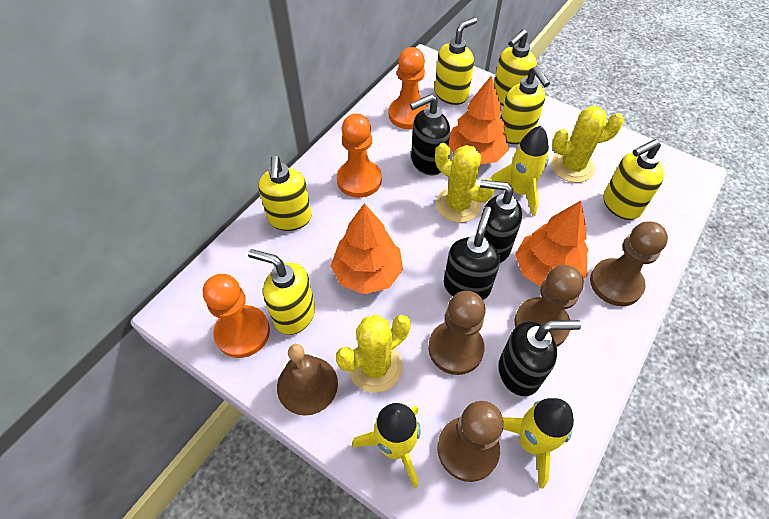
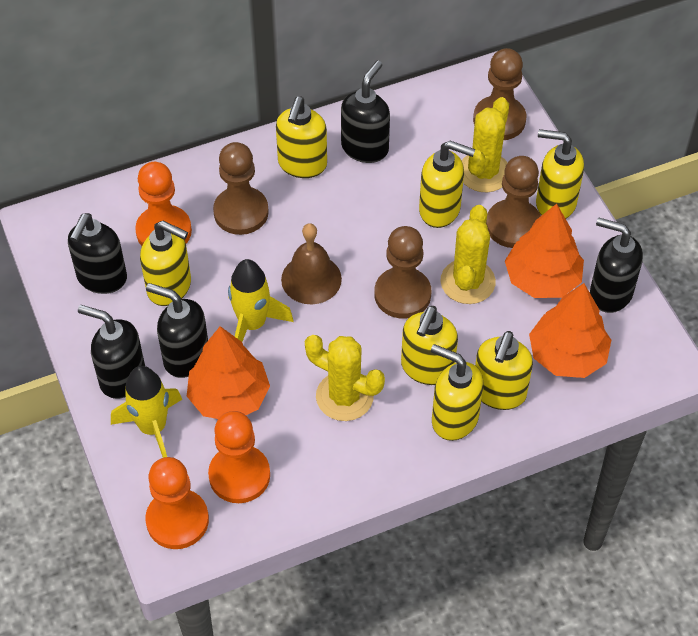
black soap dispenser: [410,94,450,175] [444,207,500,300] [480,180,522,263] [499,320,581,396] = 4 -> [68,213,127,294] [78,305,145,399] [146,283,208,378] [341,61,390,163] [590,217,643,313] = 5
yellow rocket: [352,403,421,488] [491,126,549,216] [503,398,574,489] = 3 -> [111,366,182,458] [228,259,294,342] = 2
yellow soap dispenser: [248,249,315,335] [258,156,312,231] [435,17,477,105] [494,29,537,106] [501,66,550,144] [604,139,664,220] = 6 -> [140,221,191,306] [276,97,327,178] [401,306,458,385] [419,141,475,228] [431,344,483,441] [475,331,533,410] [536,129,584,219] = 7

